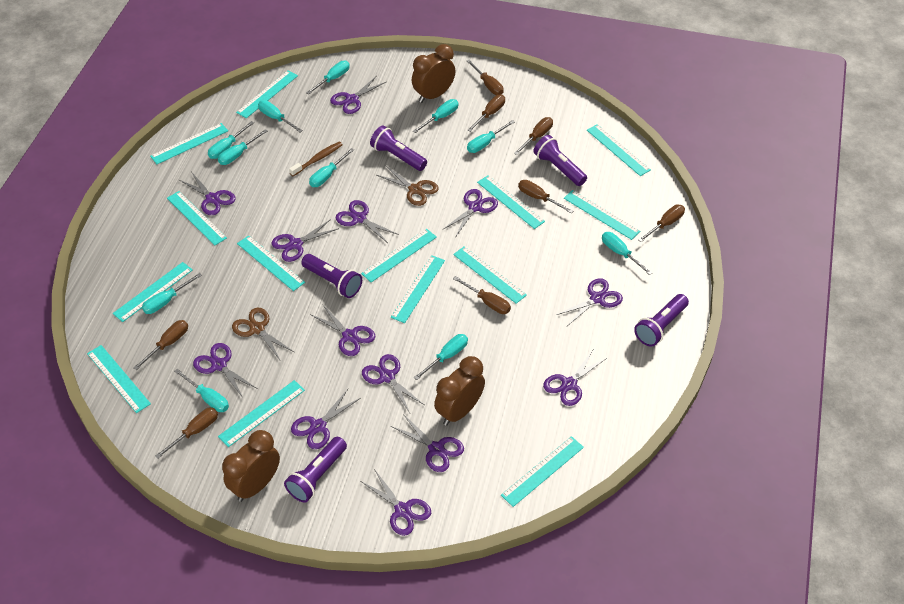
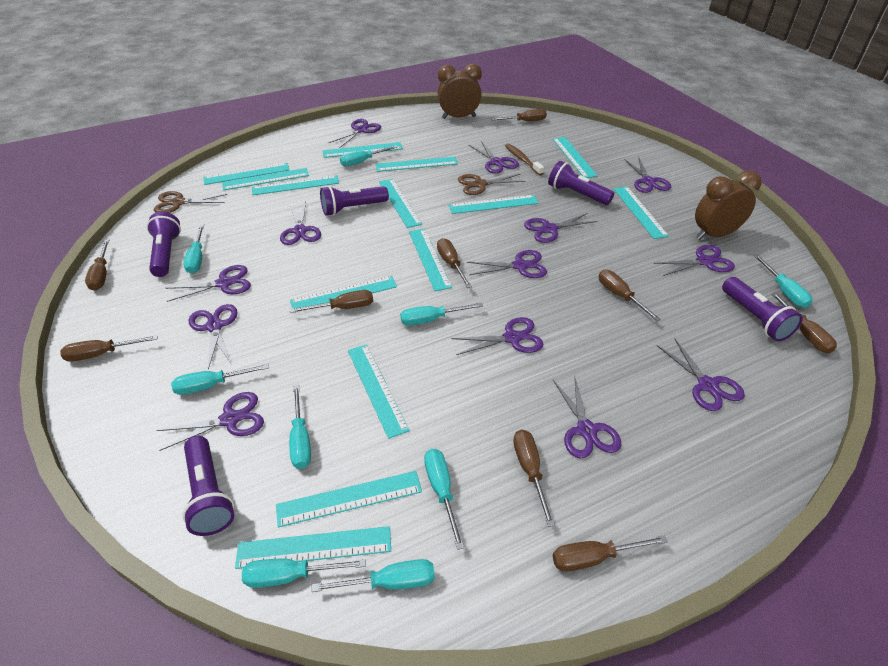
brown clock: [222,430,280,502] [412,44,455,103] [434,356,485,426] = 3 -> [438,63,482,119] [695,171,762,240] = 2
brown screwdriver: [133,320,188,370] [155,408,218,459] [453,276,511,314] [467,60,503,95] [467,95,505,132] [514,117,553,155] [518,180,573,213] [638,205,685,242] = 8 -> [60,335,158,362] [85,239,109,291] [290,290,373,313] [437,238,472,288] [492,109,547,121] [513,430,555,527] [553,535,668,572] [599,270,661,321] [771,292,837,353] = 9
turquoise screwdriver: [142,273,202,314] [174,369,229,412] [208,121,254,159] [218,129,268,165] [258,100,303,132] [306,61,350,95] [309,148,354,187] [413,99,459,133] [414,334,468,380] [467,120,515,153] [602,232,652,275] = 11 -> [171,364,269,395] [183,225,204,274] [242,559,365,588] [289,385,311,469] [312,559,435,592] [340,145,397,167] [400,303,483,326] [424,449,464,550] [754,254,813,308] = 9

